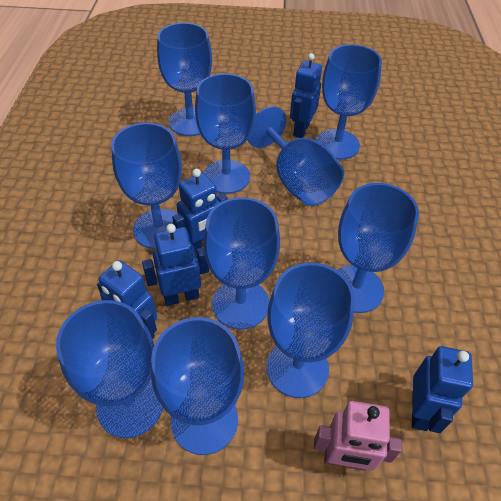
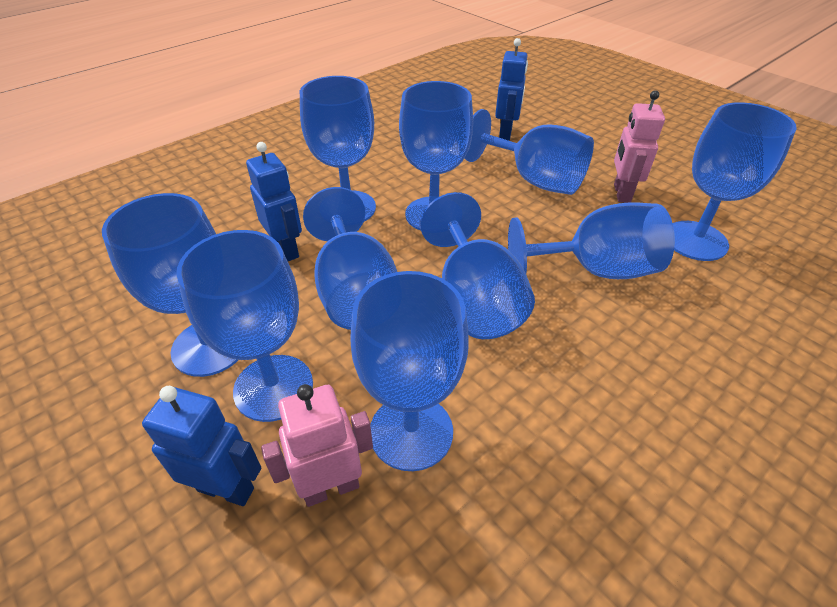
blue robot: [97,260,157,339] [142,224,209,306] [172,169,228,253] [290,53,322,138] [412,346,473,433] = 5 -> [142,386,261,506] [246,142,302,261] [495,38,528,141] = 3
pink robot: [314,401,402,471] = 1 -> [261,384,373,507] [614,90,665,203] = 2

